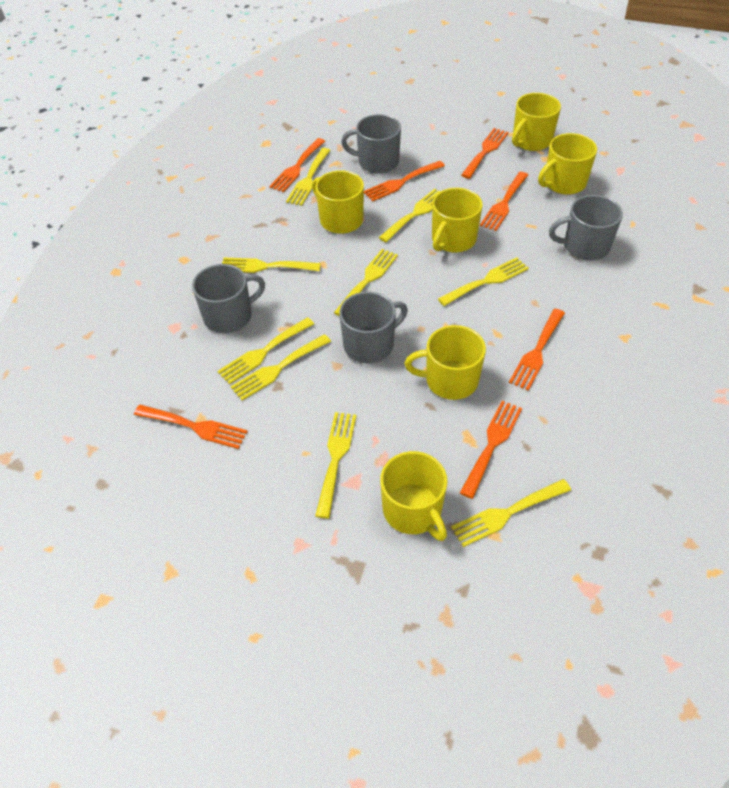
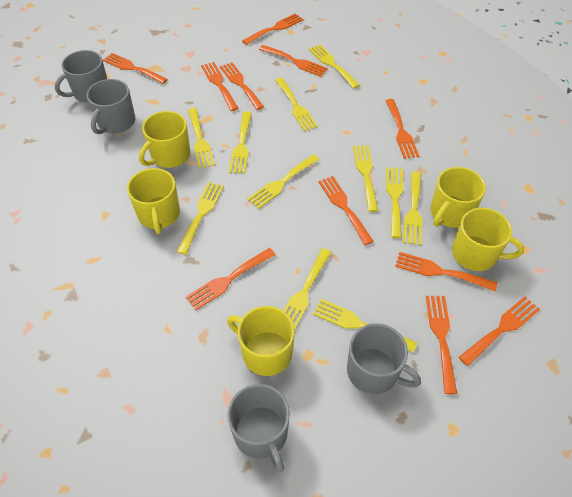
orange fork: [134,405,248,449] [269,138,325,192] [364,161,445,202] [460,401,522,499] [461,128,509,179] [480,172,528,231] [509,309,565,391] = 7 -> [103,53,168,84] [186,248,276,310] [201,62,239,111] [220,62,264,110] [242,14,303,45] [259,45,328,77] [318,176,374,245] [385,99,419,159] [395,252,497,292] [426,296,457,394] [459,297,540,366] = 11
yellow fork: [217,317,314,384] [222,258,321,273] [230,334,331,400] [286,148,331,206] [315,412,356,519] [334,249,398,316] [379,189,441,242] [438,257,529,306] [451,479,571,547] = 9 -> [177,182,224,255] [188,108,215,169] [229,112,252,174] [247,154,319,209] [275,78,318,131] [284,248,332,329] [309,45,360,89] [313,299,417,353] [353,145,378,212] [386,167,403,238] [403,172,422,245] = 11
yellow mug: [312,170,364,234] [380,451,447,541] [405,325,486,400] [432,188,483,252] [512,93,561,151] [538,133,597,195] = 6 -> [127,168,180,234] [139,111,190,168] [227,306,295,376] [431,167,486,228] [452,208,524,271] = 5

